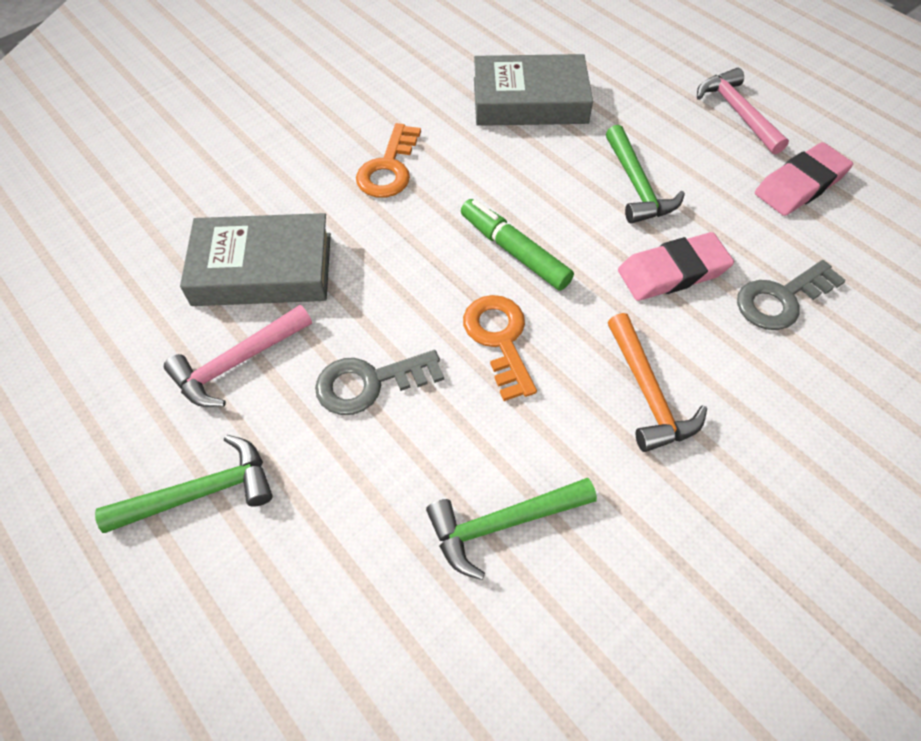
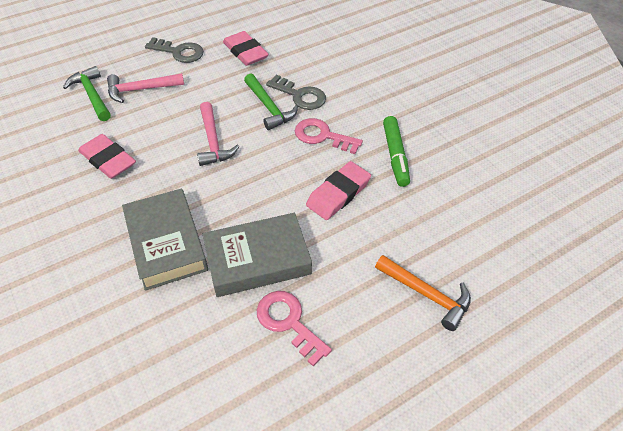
green hammer: [95,435,273,533] [426,478,597,580] [606,125,685,223] = 3 -> [63,66,111,121] [244,73,298,130] = 2
orange key: [356,123,421,198] [463,295,537,401] = 2 -> none = 0
pink eraser: [618,232,734,301] [755,142,853,216] = 2 -> [78,134,136,179] [223,31,269,66] [306,161,371,220] = 3
pink key: none = 0 -> [257,291,332,367] [295,118,363,154] = 2

